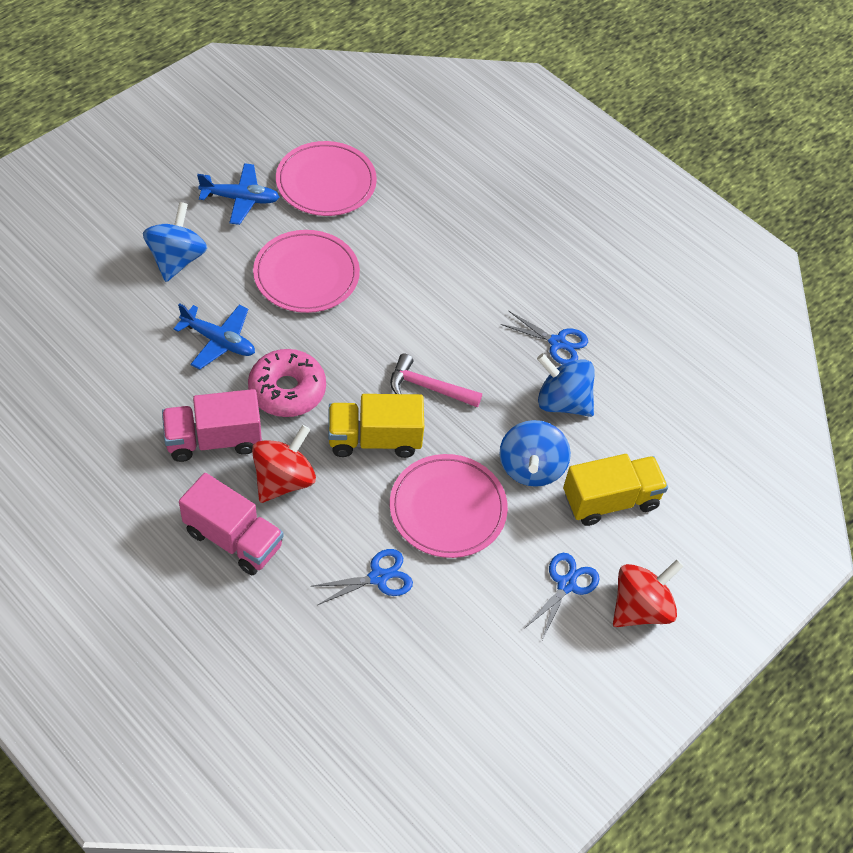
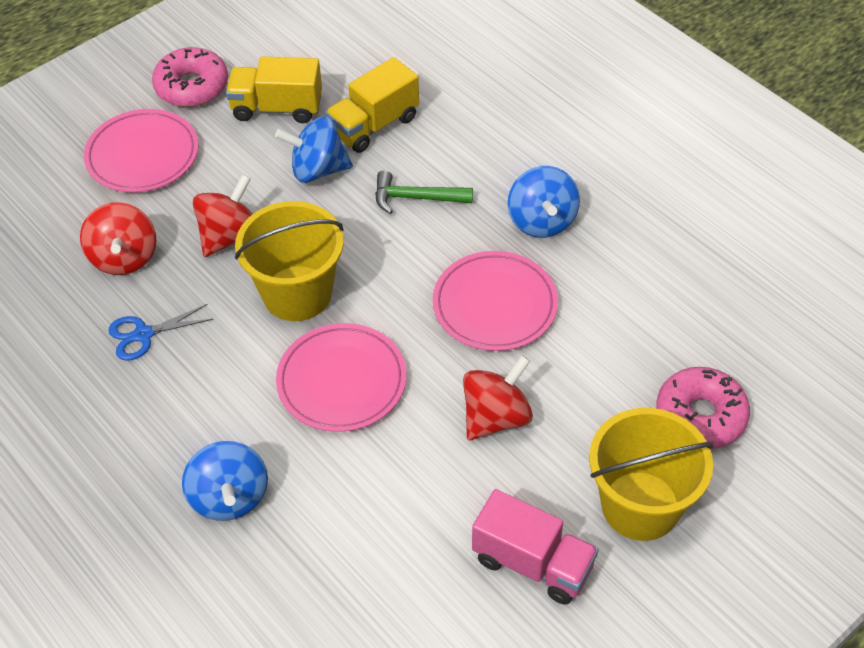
blue plane: [173,303,255,369] [197,163,280,225] = 2 -> none = 0
blue scissors: [313,549,413,605] [500,311,588,365] [524,553,600,640] = 3 -> [108,304,213,361] = 1
green hammer: none = 0 -> [375,170,473,214] = 1
pink donut: [248,349,326,417] = 1 -> [152,47,228,107] [656,367,750,449] = 2
pink hammer: [390,354,482,408] = 1 -> none = 0
pink truck: [162,389,262,462] [179,473,284,575] = 2 -> [472,489,599,605] = 1
red spinning top: [252,425,316,503] [613,559,684,627] = 2 -> [80,202,156,275] [193,174,253,257] [463,355,533,440] = 3
yellow bucket: none = 0 -> [235,201,344,321] [589,408,714,541] = 2

